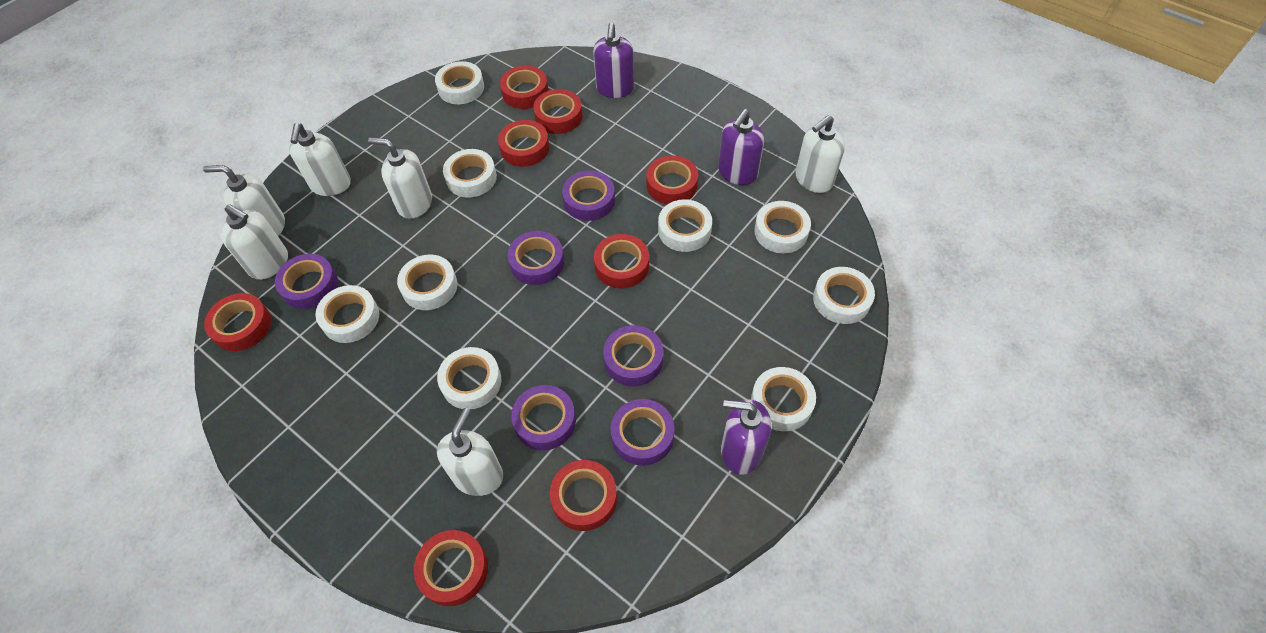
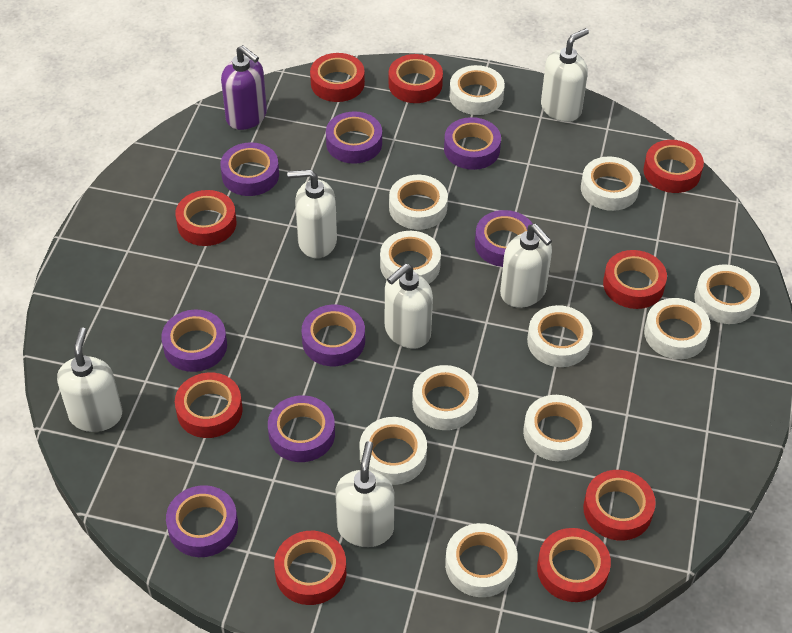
purple soap dispenser: [593,23,634,98] [718,109,764,185] [721,399,771,475] = 3 -> [221,45,267,130] = 1
purple tape: [275,254,338,309] [508,231,564,285] [511,385,576,450] [562,171,615,221] [603,325,663,386] [610,399,674,466] = 6 -> [161,310,227,372] [166,485,238,557] [220,142,279,196] [268,395,335,462] [302,305,365,366] [326,111,382,164] [444,117,501,170] [475,210,532,267] = 8
red tape: [204,293,271,351] [414,530,488,606] [498,120,549,167] [500,66,548,109] [533,89,582,134] [550,460,617,531] [594,234,649,289] [646,155,698,204] = 8 -> [175,190,236,246] [175,373,243,438] [274,531,346,605] [310,53,365,102] [389,54,443,103] [537,528,611,602] [583,470,656,541] [603,250,667,309] [643,140,704,193] = 9
white tape: [315,285,379,343] [397,255,458,310] [435,61,484,104] [437,347,501,410] [443,149,497,198] [658,199,712,252] [751,367,816,431] [754,201,811,253] [813,267,875,324] = 9 -> [360,417,427,485] [380,231,441,284] [389,175,448,230] [412,365,478,430] [445,523,518,597] [449,65,505,115] [523,395,592,461] [527,305,592,367] [581,156,641,211] [644,298,711,359] [694,264,760,324] = 11

